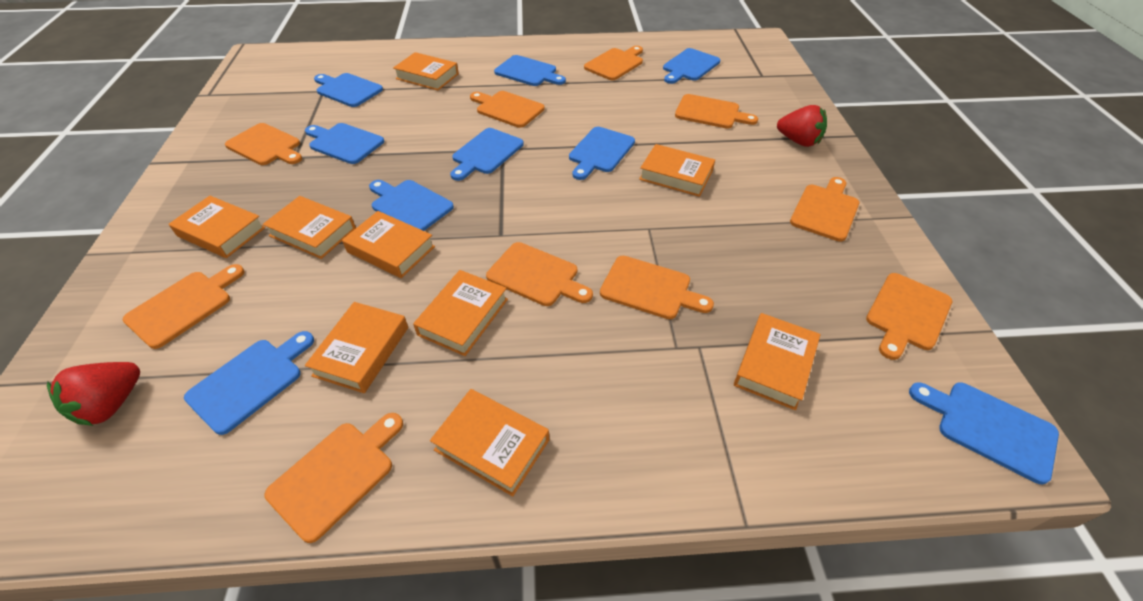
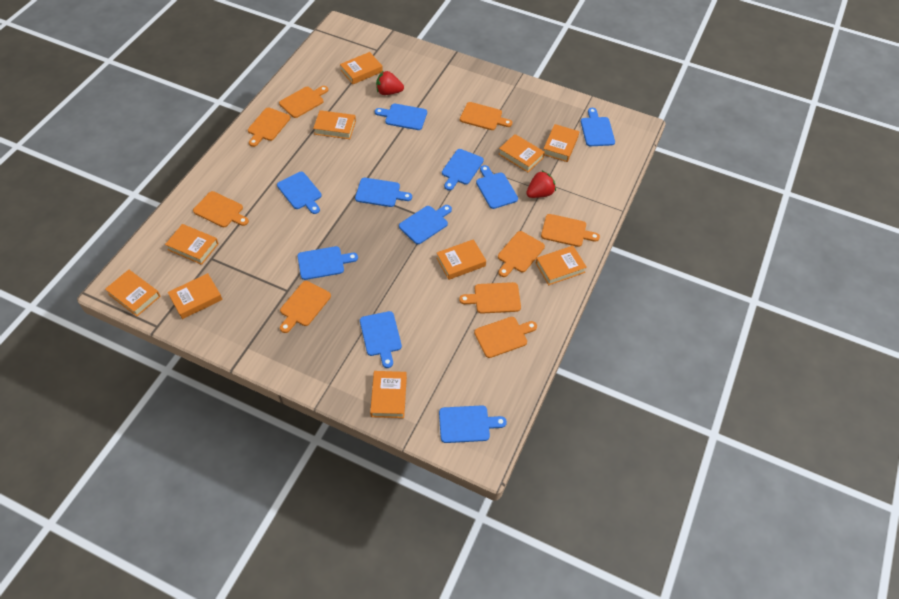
blue cutting board: [184,331,314,435] [305,123,384,164] [314,73,383,107] [369,180,454,231] [450,128,524,181] [494,55,566,86] [569,127,635,180] [663,48,720,84] [909,382,1059,484] = 9 -> [277,172,322,214] [298,246,358,280] [355,178,412,207] [360,311,402,368] [375,104,427,130] [399,205,452,244] [439,405,507,443] [442,149,484,190] [476,165,518,209] [581,108,615,146] = 10
orange book: [169,196,266,258] [263,196,356,259] [305,302,408,393] [342,211,435,278] [393,52,459,90] [413,270,508,356] [430,389,549,496] [639,144,715,197] [734,313,821,410] = 9 -> [105,270,160,316] [165,224,219,265] [168,273,223,319] [313,110,356,139] [340,52,383,84] [370,371,407,418] [437,239,486,280] [499,134,545,172] [536,246,587,285] [543,124,579,162] = 10
orange cutting board: [122,264,244,349] [225,123,302,165] [265,413,403,543] [470,91,545,128] [486,242,593,306] [584,46,643,80] [600,256,714,319] [675,94,758,129] [790,177,859,242] [866,273,952,360] = 10 -> [193,191,249,227] [248,108,291,147] [279,86,328,118] [280,281,331,333] [459,282,521,314] [460,102,512,130] [474,317,537,358] [498,231,545,277] [541,214,600,247] = 9

